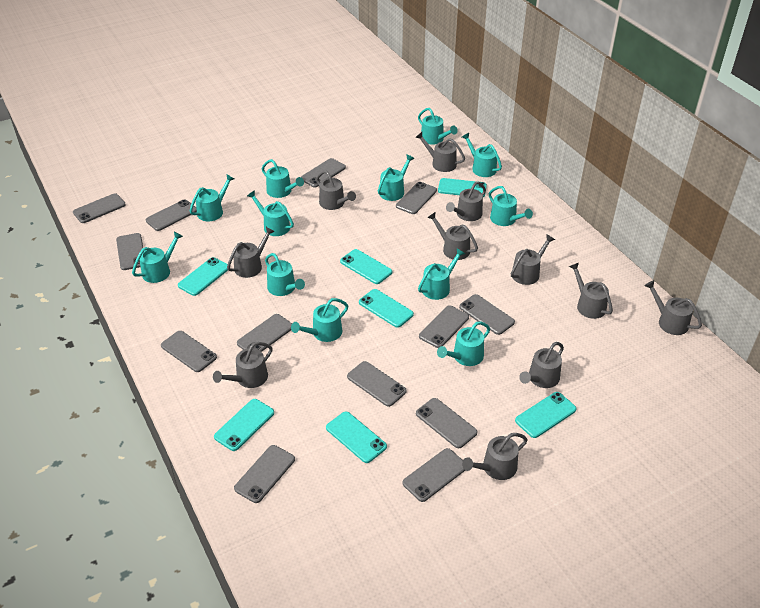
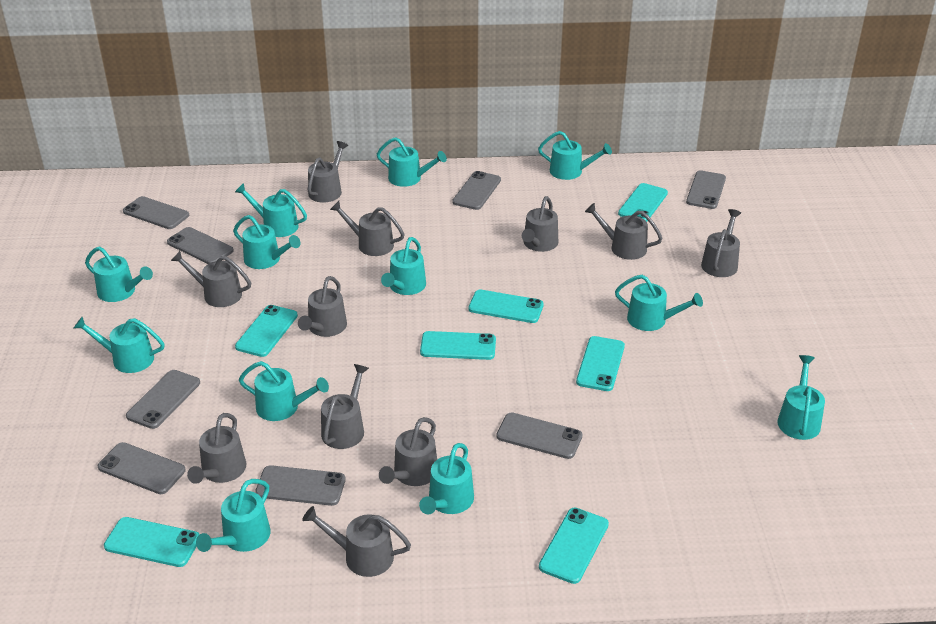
grey phone: [73,193,126,223] [116,233,143,270] [146,199,197,231] [161,331,217,372] [234,445,295,503] [237,314,292,352] [301,158,346,187] [347,361,407,407] [396,182,437,214] [403,448,466,502] [416,398,477,448] [419,305,469,348] [459,294,515,335] = 13 -> [98,442,186,494] [123,196,189,229] [126,370,200,429] [167,227,234,264] [255,465,346,506] [452,171,501,210] [496,412,583,459] [686,170,726,209] = 8

